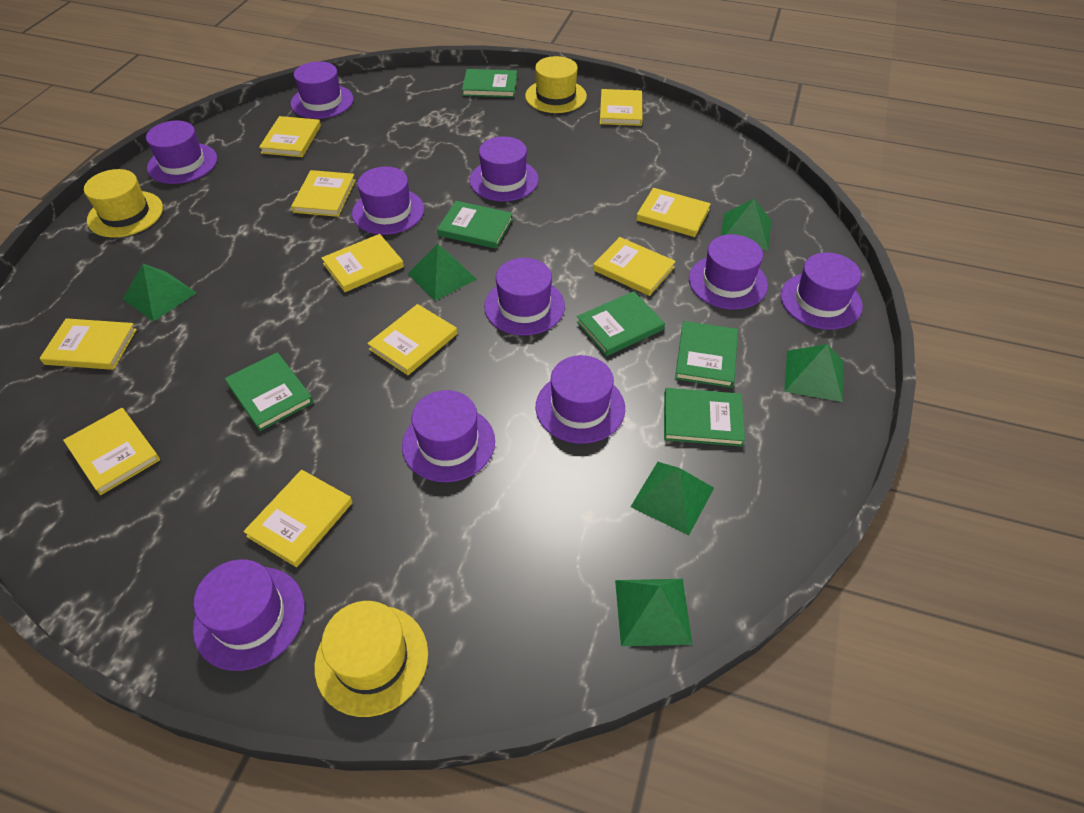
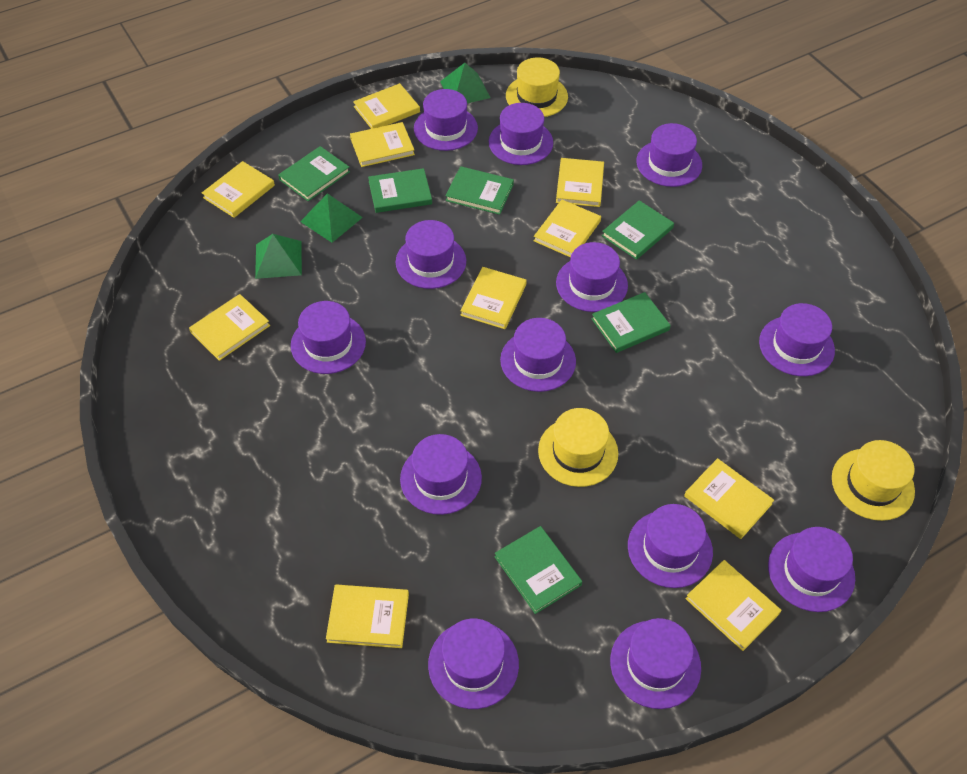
green pyramid: [123,264,197,322] [407,244,477,301] [615,579,693,646] [631,462,714,535] [721,199,771,250] [784,344,843,402] = 6 -> [255,234,302,279] [300,193,363,243] [440,63,491,103] = 3
purple hat: [146,121,217,184] [193,559,305,671] [291,61,353,119] [352,167,424,235] [402,390,495,482] [470,136,539,201] [484,258,565,336] [536,355,625,444] [689,234,768,310] [780,252,863,330] = 10 -> [291,301,366,374] [396,220,466,289] [400,434,482,515] [414,89,478,151] [428,619,519,709] [489,103,553,165] [500,318,576,392] [556,242,628,312] [610,618,701,709] [628,504,713,588] [636,123,702,187] [759,303,835,376] [768,527,855,612] = 13

